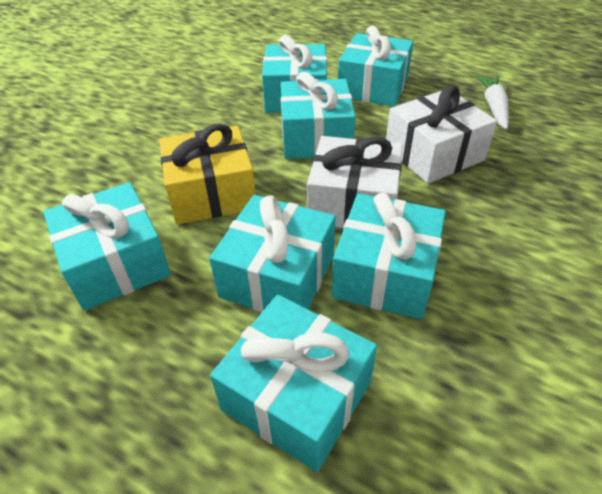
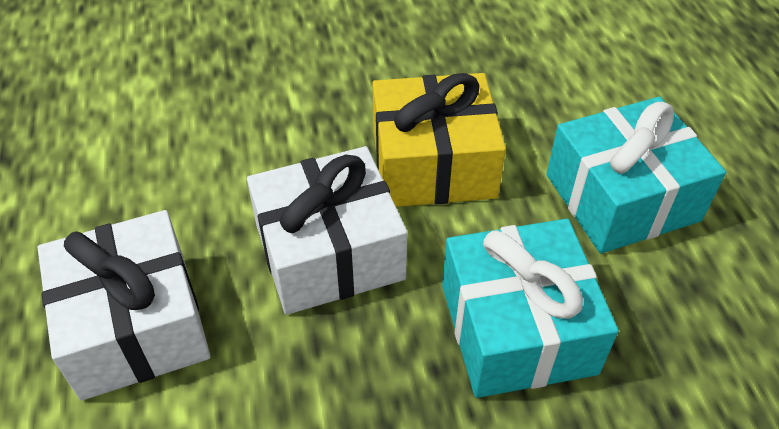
turquoise gift: [43,182,171,311] [209,195,336,312] [210,295,377,472] [262,35,327,113] [281,72,356,159] [331,193,446,319] [338,26,413,107] = 7 -> [442,219,619,398] [546,97,726,253] = 2
white carrot: [475,75,509,130] = 1 -> none = 0

